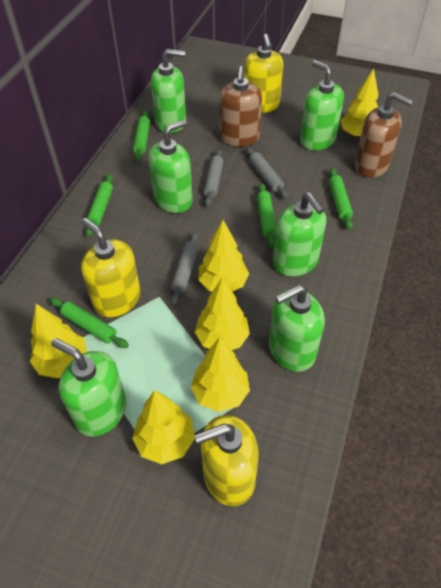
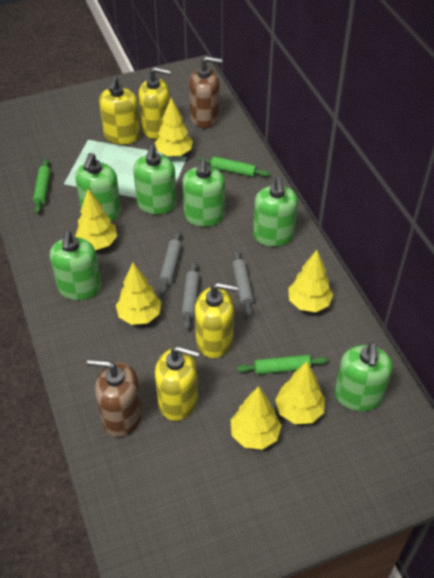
green rolling pin: [50,297,129,348] [86,174,113,236] [133,111,150,162] [257,183,276,248] [329,168,353,230] = 5 -> [33,159,51,214] [198,156,270,177] [237,355,328,374] = 3
yellow soap dispenser: [81,218,141,317] [194,415,259,506] [243,34,283,113] = 3 -> [99,76,141,145] [139,67,171,139] [155,346,200,421] [195,282,238,358] = 4

